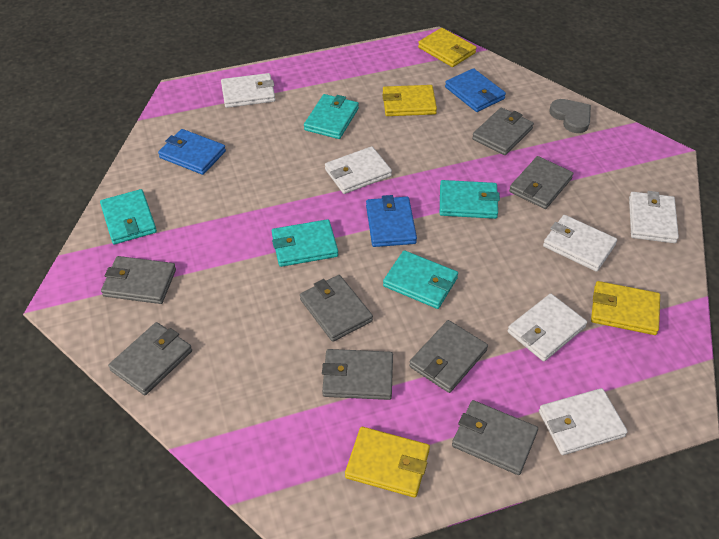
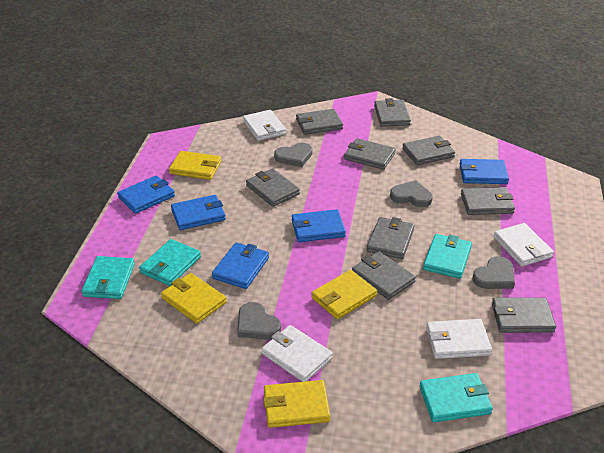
blue wallet: [158,129,226,175] [366,195,417,247] [445,68,506,112] = 3 -> [117,176,175,214] [171,195,226,230] [212,243,269,289] [292,209,346,242] [460,159,509,184] = 5
grey heart: [549,99,591,133] = 1 -> [237,302,281,340] [274,143,312,167] [390,180,432,207] [472,256,515,289] = 4
grey wallet: [101,256,176,304] [108,322,192,395] [300,275,373,342] [322,349,393,400] [409,320,488,393] [452,400,538,475] [472,107,534,155] [509,156,573,209] = 8 -> [246,168,300,207] [296,109,343,135] [344,138,396,170] [352,251,416,300] [367,217,414,259] [374,98,411,127] [402,136,455,165] [461,187,515,215] [492,297,556,333] = 9
turquoise wallet: [100,189,157,244] [272,219,338,267] [304,94,359,139] [383,250,458,309] [440,180,500,219] = 5 -> [81,256,135,299] [139,239,201,286] [419,373,493,422] [423,234,472,279] = 4
white wallet: [221,73,275,108] [325,146,392,194] [508,294,587,361] [539,388,628,455] [543,215,617,272] [629,191,679,243] = 6 -> [243,110,286,141] [262,325,333,382] [426,319,492,359] [493,223,554,267] = 4

